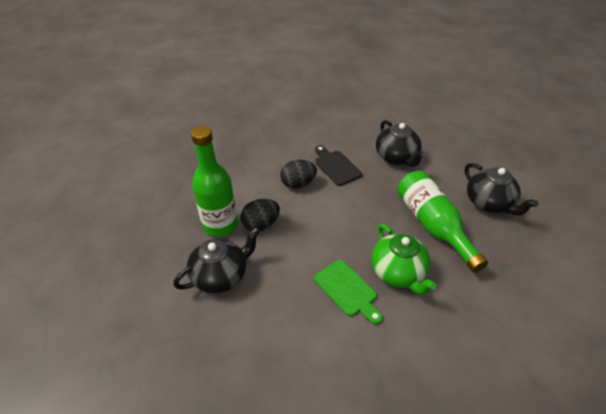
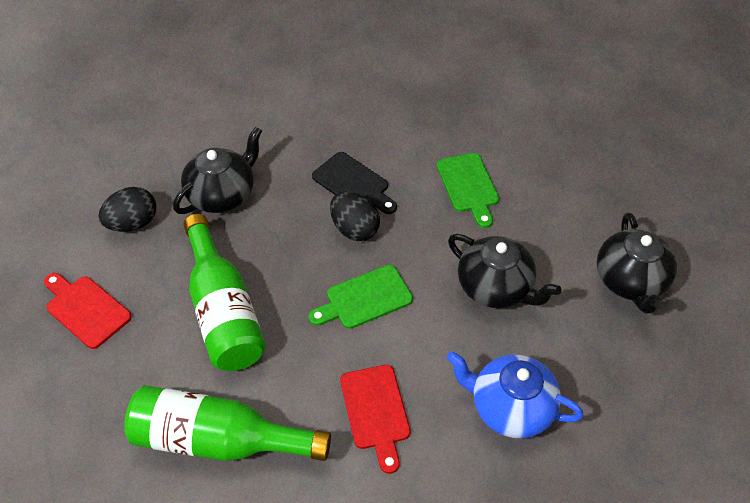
blue teapot: none = 0 -> [447,351,584,438] = 1
green cutting board: [314,260,383,324] = 1 -> [308,265,413,329] [436,153,499,228] = 2
green teapot: [371,224,437,295] = 1 -> none = 0
red cutting board: none = 0 -> [44,273,132,349] [340,365,410,474] = 2

